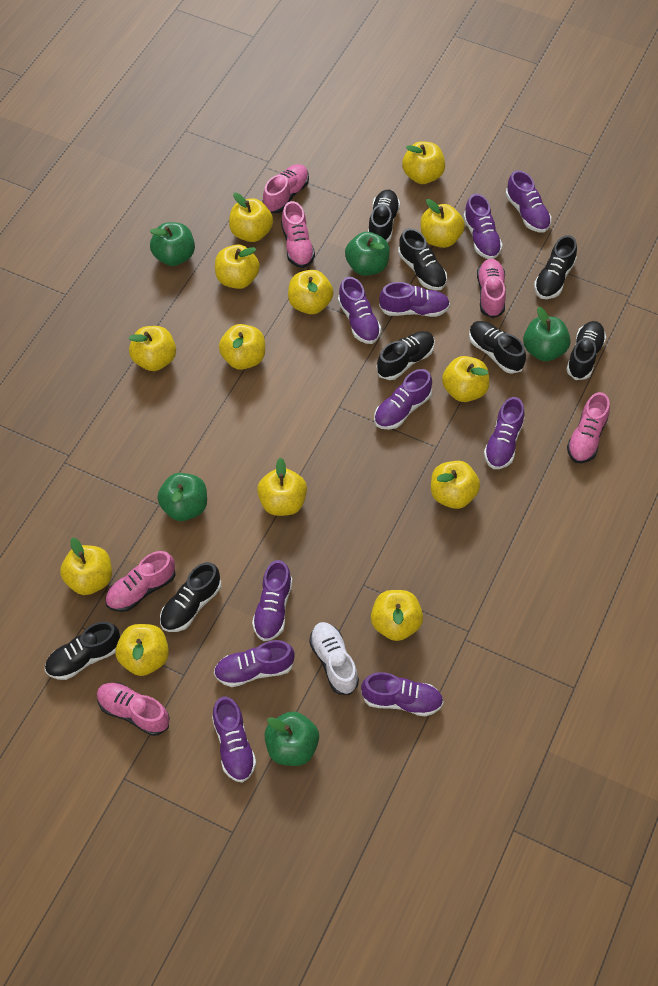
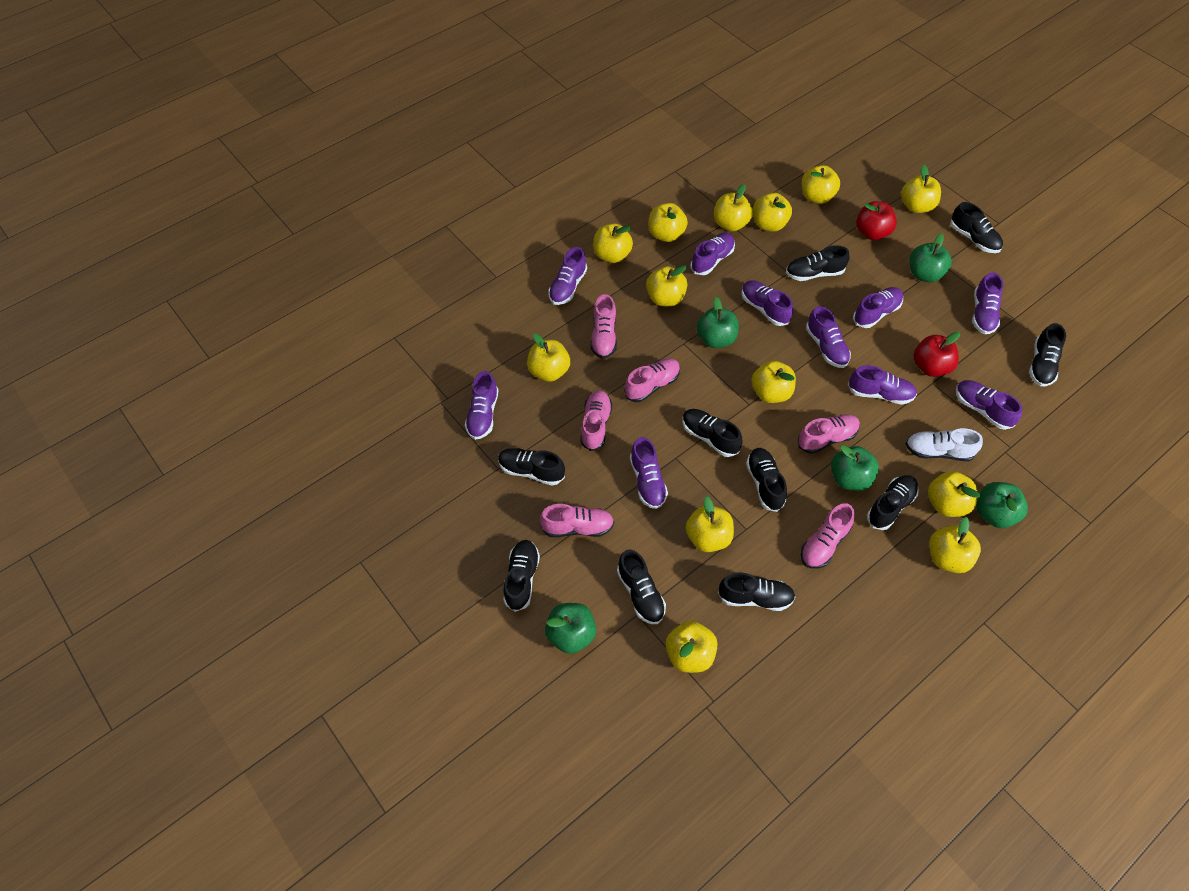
black shoe: [45,622,120,680] [160,562,221,632] [368,190,400,242] [376,331,435,380] [398,228,447,291] [469,321,526,374] [534,235,577,299] [566,321,606,380] = 8 -> [498,448,565,486] [503,540,540,612] [617,549,666,624] [683,409,742,457] [718,572,796,611] [746,448,787,512] [786,245,850,281] [867,475,919,530] [950,202,1003,253] [1029,323,1066,386] = 10
red apple: none = 0 -> [856,201,897,240] [913,332,960,377] = 2

